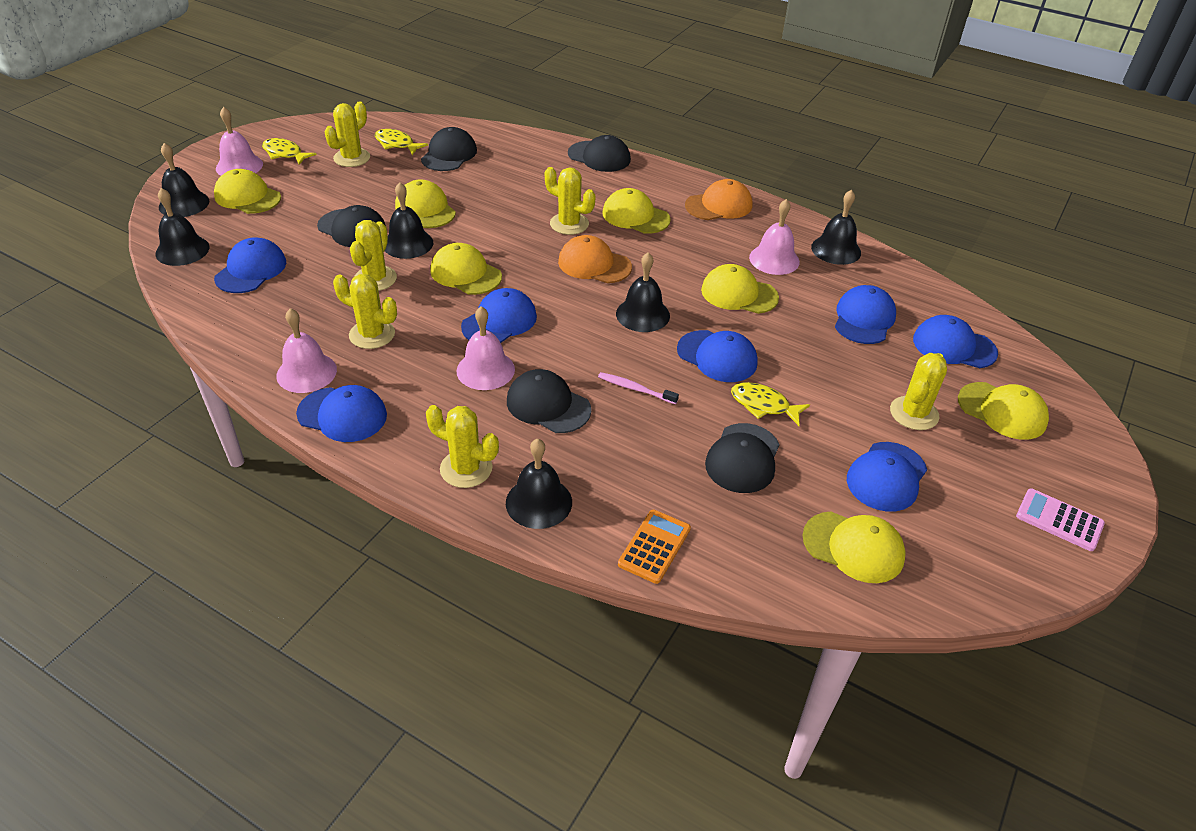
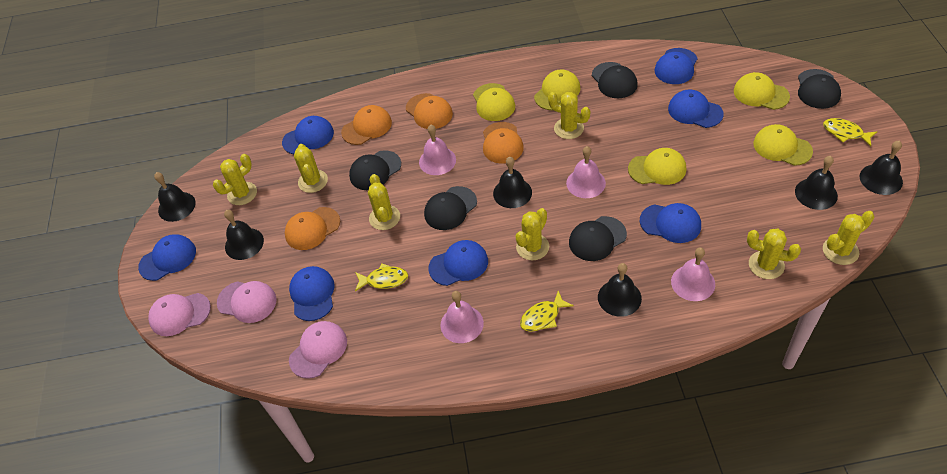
orange calculator: [618,510,691,584] = 1 -> none = 0
orange cap: [558,235,632,283] [685,179,753,220] = 2 -> [285,207,340,250] [341,105,392,145] [406,93,453,129] [483,122,524,164] = 4
pink calculator: [1016,488,1105,551] = 1 -> none = 0
pink cap: none = 0 -> [148,293,211,336] [217,281,276,323] [289,321,347,379] = 3
pink toothbrush: [598,372,679,404] = 1 -> none = 0
yellow cactus: [324,101,370,167] [333,274,397,349] [350,220,397,291] [426,405,499,488] [545,167,595,235] [890,353,947,430] = 6 -> [213,154,257,205] [294,144,328,193] [368,174,400,230] [516,208,549,260] [548,92,590,139] [747,229,801,279] [823,211,874,265] = 7
yellow cap: [214,169,281,214] [395,179,456,228] [430,243,502,295] [602,188,671,234] [701,264,779,314] [802,511,906,583] [958,382,1049,440] = 7 -> [473,83,515,121] [534,69,581,110] [628,148,686,185] [734,72,790,110] [753,124,813,166] = 5

